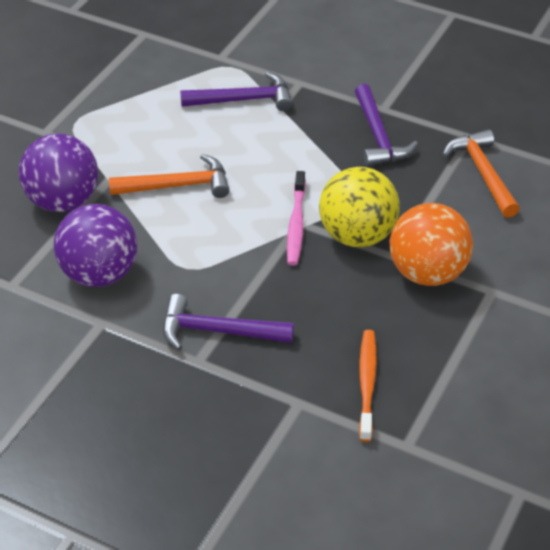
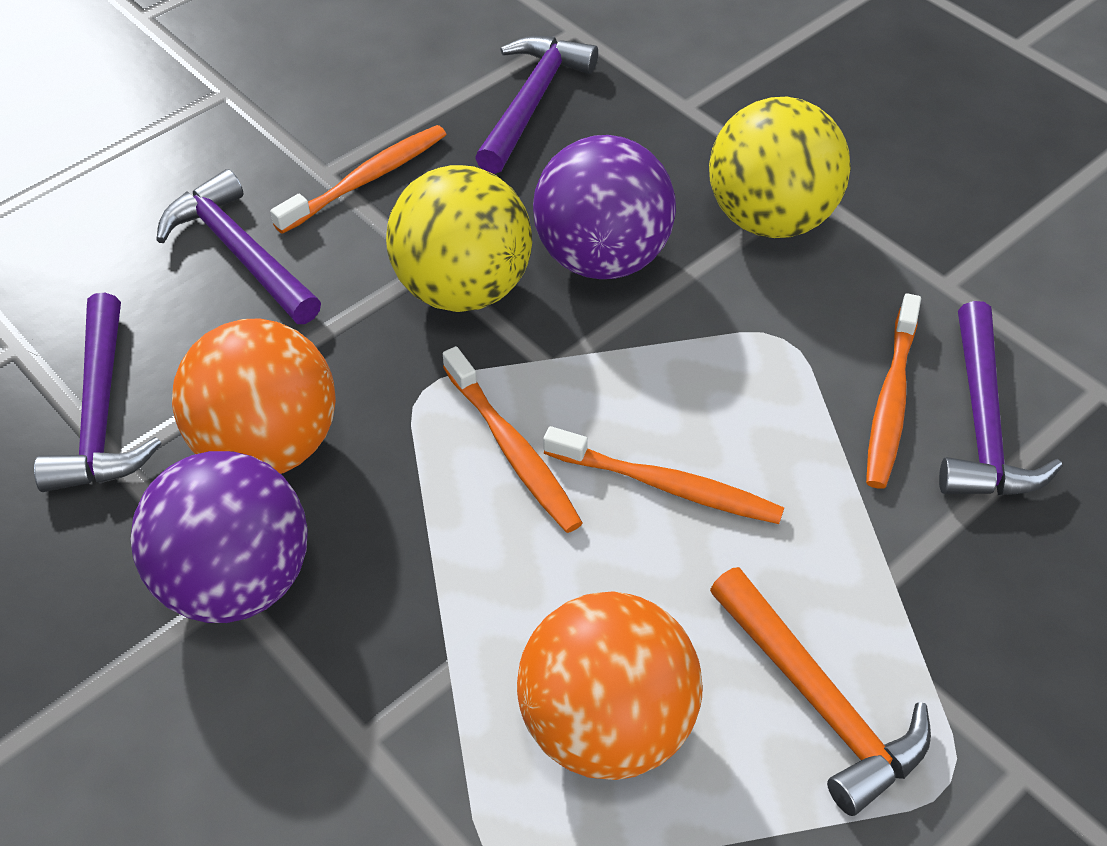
orange ball: [390,203,473,286] = 1 -> [172,318,336,474] [517,591,703,780] = 2
orange hammer: [109,154,230,198] [442,129,520,218] = 2 -> [710,567,931,816] = 1
orange toothbrush: [359,330,377,442] = 1 -> [270,125,446,234] [443,346,583,533] [543,426,784,524] [866,293,921,489] = 4
pink toothbrush: [287,171,306,266] = 1 -> none = 0
purple hammer: [163,294,294,350] [180,72,292,111] [355,84,418,166] = 3 -> [34,293,162,492] [156,169,321,324] [475,36,598,174] [939,301,1063,495] = 4
yellow ball: [319,167,399,247] = 1 -> [386,165,532,312] [709,97,850,238] = 2

